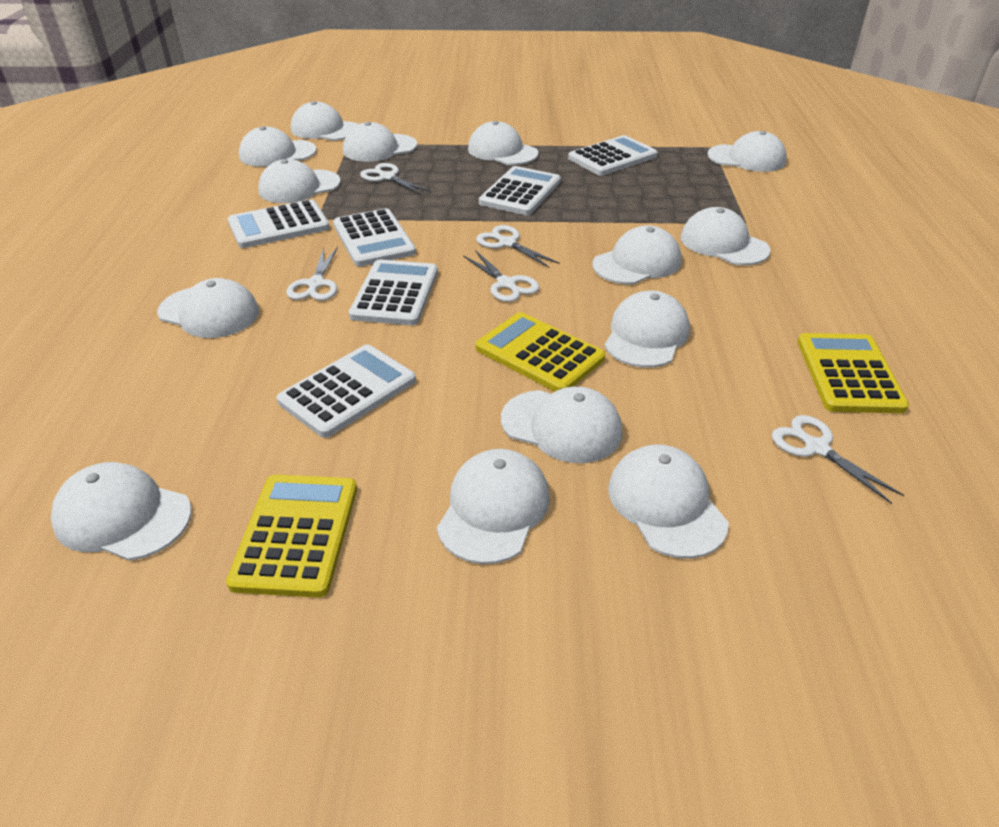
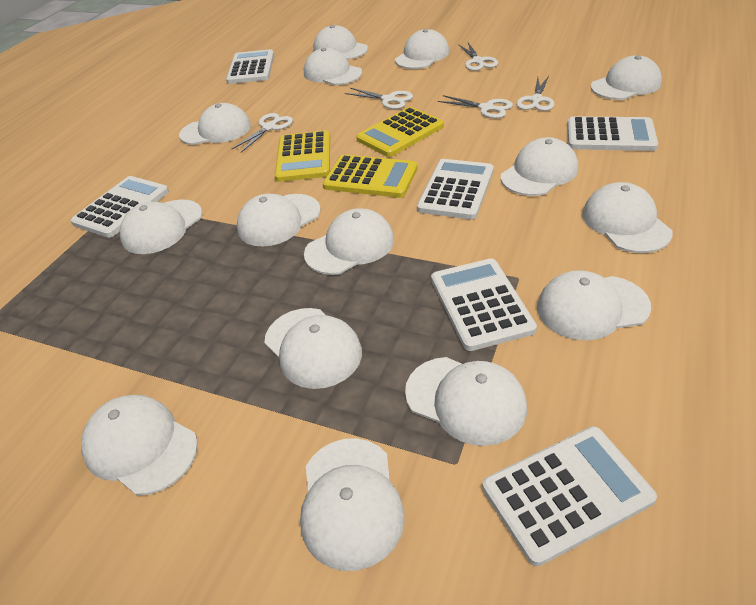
white cap: [51,462,192,561] [157,278,259,338] [239,126,317,167] [258,159,341,203] [291,101,358,141] [343,122,417,162] [437,449,550,564] [468,121,538,165] [501,387,622,463] [593,225,682,285] [604,290,690,368] [608,444,729,559] [681,207,770,265] [707,131,787,172] = 14 -> [81,395,198,496] [120,199,202,254] [179,103,251,145] [236,194,321,247] [264,308,362,389] [300,438,404,571] [304,48,362,85] [304,208,394,275] [313,25,368,60] [395,29,449,69] [405,357,527,446] [501,137,578,196] [537,270,651,340] [582,182,673,253] [591,55,662,100] = 15

